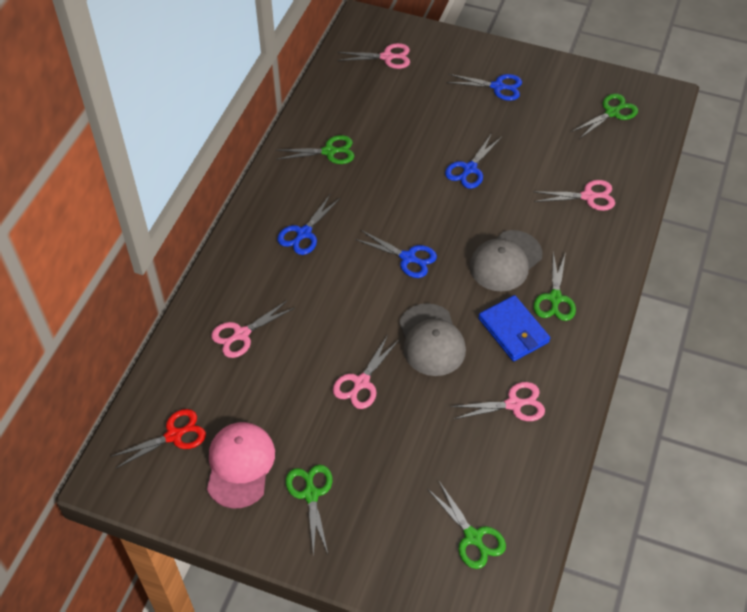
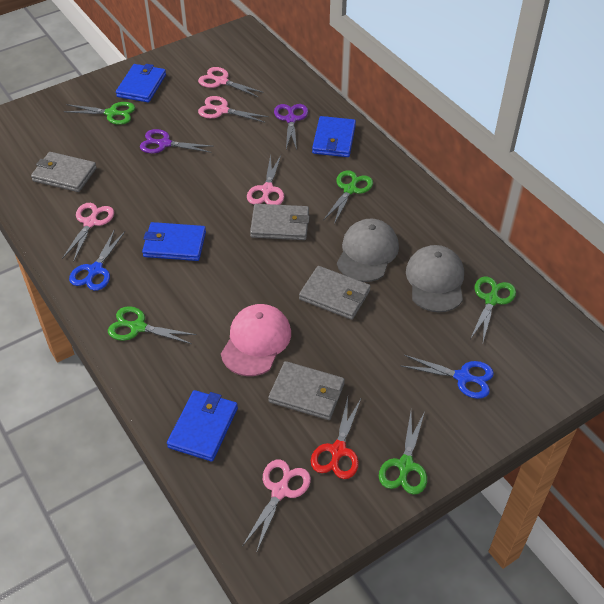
blue scissors: [277,194,340,255] [355,230,437,278] [445,133,502,189] [447,74,522,101] = 4 -> [69,229,125,291] [401,355,494,399] = 2
blue wallet: [478,295,550,361] = 1 -> [116,64,166,102] [142,222,206,261] [167,390,238,462] [312,116,356,157] = 4
grey wallet: none = 0 -> [31,152,97,192] [250,204,310,240] [268,361,345,420] [299,266,371,320] = 4
purple scissors: none = 0 -> [140,129,214,153] [274,104,308,150] = 2

